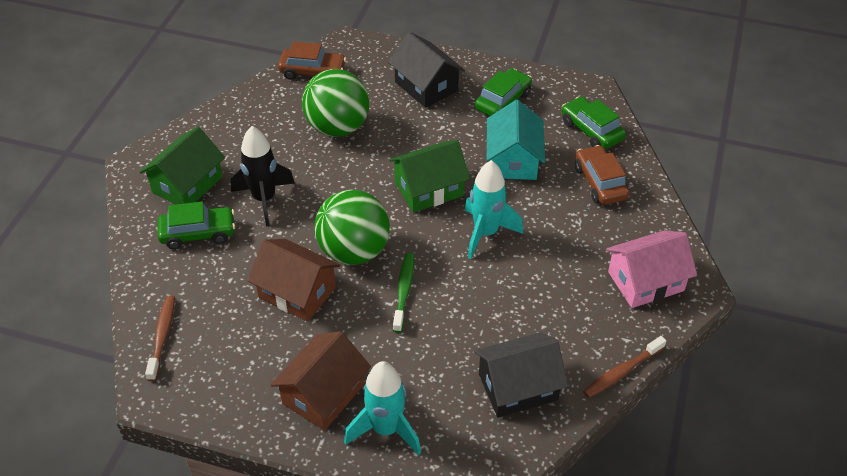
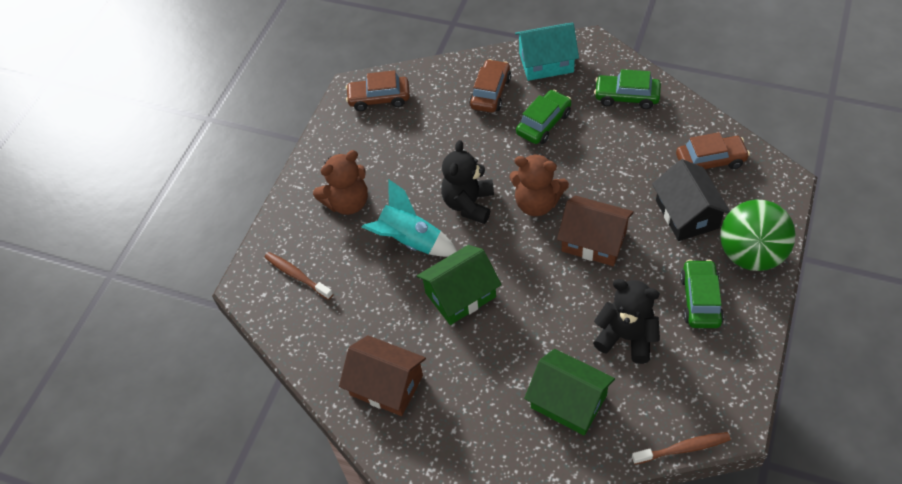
black house: [388,32,465,108] [474,332,568,417] = 2 -> [652,159,730,241] = 1
black rocket: [231,126,295,226] = 1 -> none = 0
black teddy bear: none = 0 -> [441,140,494,224] [593,279,660,364] = 2
brown car: [278,41,346,80] [575,145,629,205] = 2 -> [346,70,410,111] [469,59,511,113] [676,132,750,169] = 3
brown teddy bear: none = 0 -> [313,150,368,215] [509,154,569,216] = 2
green ball: [302,69,369,137] [314,190,390,265] = 2 -> [720,200,795,271] = 1
green toothbrush: [393,253,414,333] = 1 -> none = 0
pink house: [606,230,697,308] = 1 -> none = 0
turquoise rocket: [344,361,421,455] [465,160,524,259] = 2 -> [362,179,457,257] = 1

